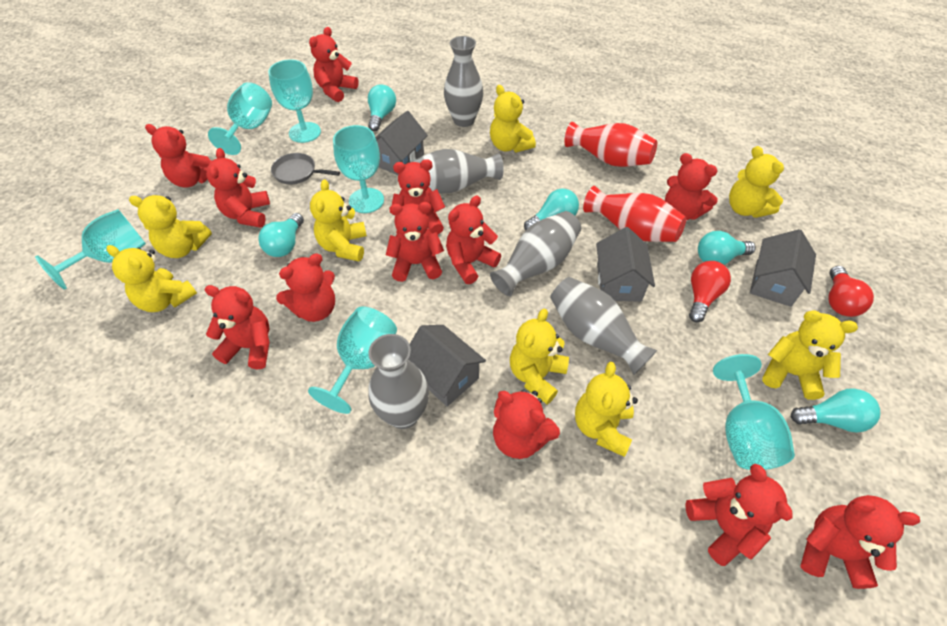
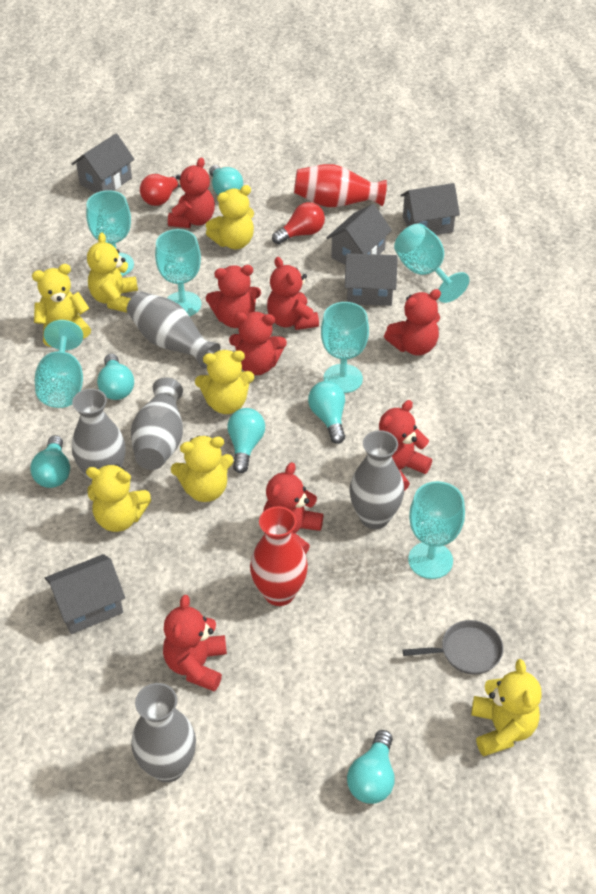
grey house: [375,111,428,175] [408,325,486,407] [596,227,655,302] [750,229,816,307] = 4 -> [45,554,125,634] [72,134,135,193] [326,204,392,265] [345,253,398,306] [400,183,460,235] = 5
red teddy bear: [145,124,212,188] [205,285,270,369] [206,148,270,227] [276,253,335,322] [309,27,359,102] [386,202,444,282] [392,159,445,234] [446,196,501,284] [493,389,560,459] [665,153,718,220] [685,464,793,566] [800,495,920,589] = 12 -> [163,595,227,691] [168,157,215,228] [206,265,261,328] [229,312,287,375] [263,462,323,554] [267,257,319,330] [379,400,432,491] [384,289,441,356] = 8
turquoise light bulb: [258,213,304,257] [368,84,396,131] [524,189,579,230] [698,231,756,265] [791,388,880,433] = 5 -> [30,435,70,488] [97,354,134,400] [209,165,243,195] [227,408,265,473] [308,381,345,444] [347,730,394,804] = 6
yellow teddy bear: [107,245,197,312] [129,195,212,258] [310,179,367,261] [490,85,536,153] [510,309,569,404] [575,362,638,457] [729,146,784,218] [762,310,858,400] = 8 -> [32,264,91,347] [86,464,151,532] [87,232,138,313] [171,436,234,502] [195,350,254,414] [206,185,254,249] [471,659,542,756] = 7

